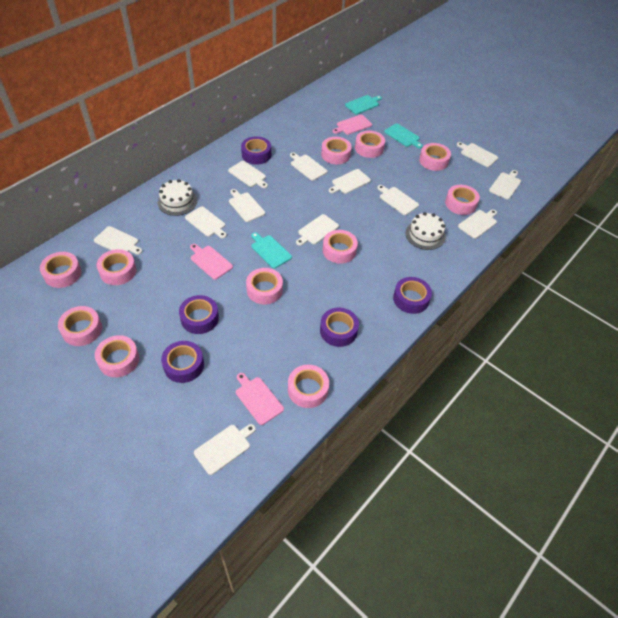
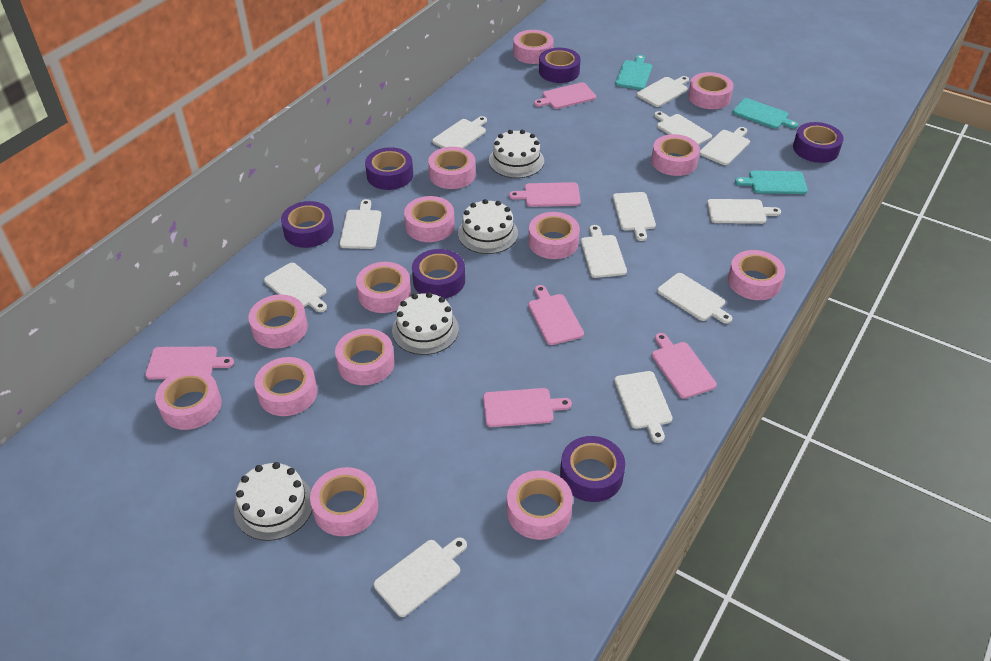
pink cutting board: [190,244,233,280] [236,373,284,425] [333,115,372,135] = 3 -> [145,347,234,379] [483,388,572,427] [509,182,580,207] [528,285,584,345] [534,82,596,109] [652,333,717,399] = 6
pink tape: [40,252,82,288] [58,306,102,346] [95,335,139,378] [97,249,137,285] [246,268,283,304] [288,365,329,408] [321,137,352,164] [323,230,358,264] [355,131,385,158] [419,143,451,171] [445,185,480,215] = 11 -> [155,370,221,430] [248,294,308,349] [254,357,317,416] [310,467,378,536] [335,329,395,385] [356,262,411,313] [404,196,455,242] [428,147,476,189] [507,470,573,540] [513,30,554,64] [529,212,580,259] [651,134,700,176] [688,72,734,109] [728,250,785,300] = 14
purple tape: [161,341,204,383] [179,295,219,334] [241,136,271,165] [320,308,359,347] [393,277,432,314] = 5 -> [281,201,334,248] [365,147,413,190] [412,249,465,299] [539,48,581,83] [560,436,625,502] [793,122,844,163] = 6
white cake: [158,179,197,216] [406,212,446,250] = 2 -> [234,462,312,541] [392,292,459,355] [458,199,518,254] [489,130,544,178] = 4

